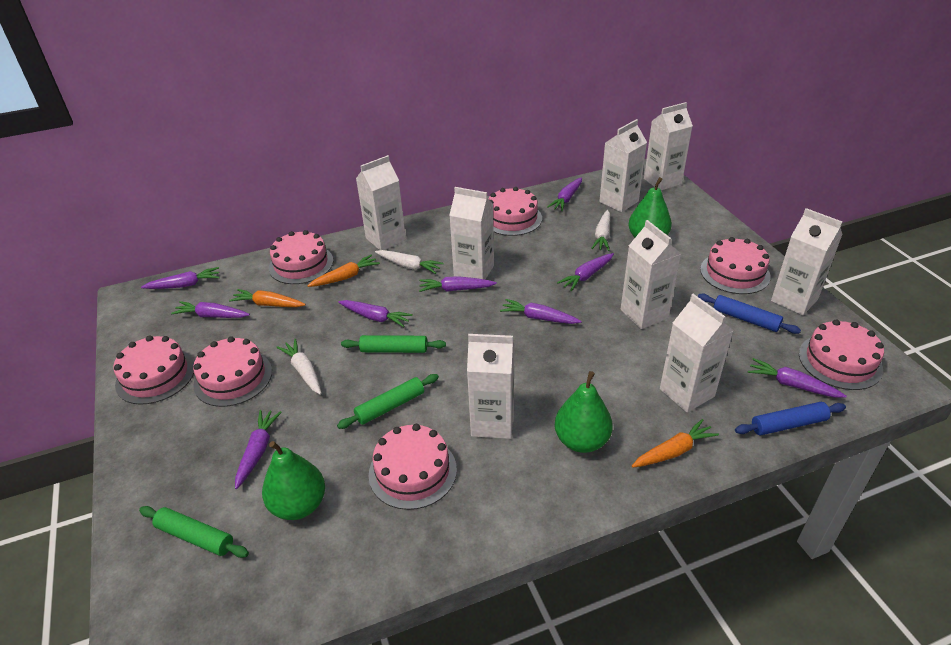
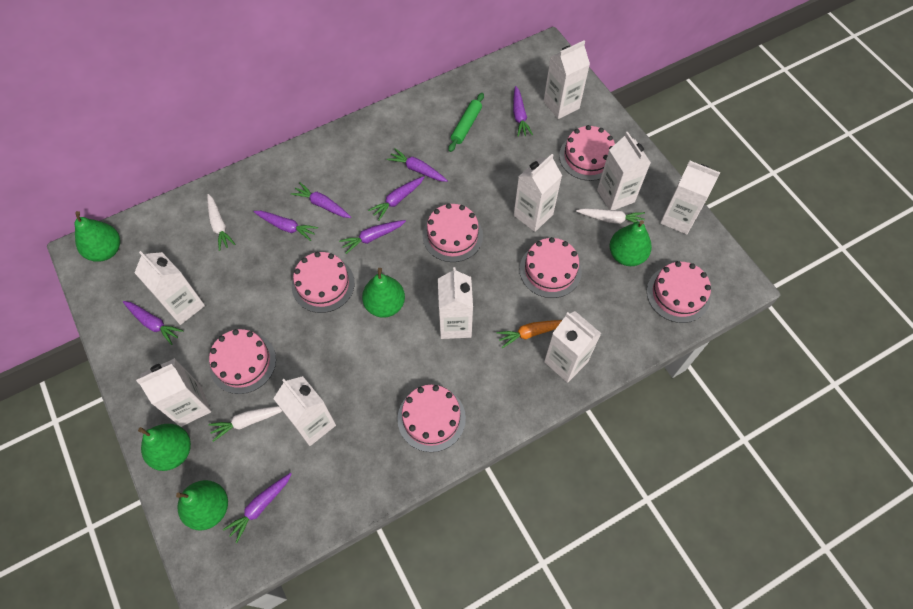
blue rolling pin: [698,294,801,334] [735,402,846,435] = 2 -> none = 0
green pear: [262,441,325,520] [555,371,613,453] [628,177,672,238] = 3 -> [74,211,120,262] [138,424,191,471] [176,480,228,531] [362,268,405,318] [610,220,652,266] = 5
green rolling pin: [139,506,249,558] [337,374,439,429] [341,335,446,353] = 3 -> [448,93,484,152] = 1
orange carrot: [229,289,306,307] [308,255,380,287] [632,419,719,468] = 3 -> [497,320,562,348] = 1
purple carrot: [141,267,220,289] [171,301,250,318] [235,410,282,489] [338,300,413,327] [419,276,497,292] [500,299,582,324] [547,177,582,211] [557,253,614,291] [748,358,847,398] = 9 -> [123,301,184,345] [223,473,292,543] [254,211,318,241] [291,182,351,218] [339,220,406,254] [368,176,424,220] [387,148,448,182] [513,86,533,137] = 8
white carton: [356,155,406,250] [449,187,494,280] [467,334,514,439] [599,119,647,212] [620,220,681,329] [644,102,693,191] [660,294,734,412] [771,208,842,315] = 8 -> [134,251,205,325] [136,358,211,427] [273,376,336,446] [438,267,473,339] [514,154,562,232] [543,40,590,119] [544,311,602,383] [597,131,651,210] [660,161,720,234] = 9

